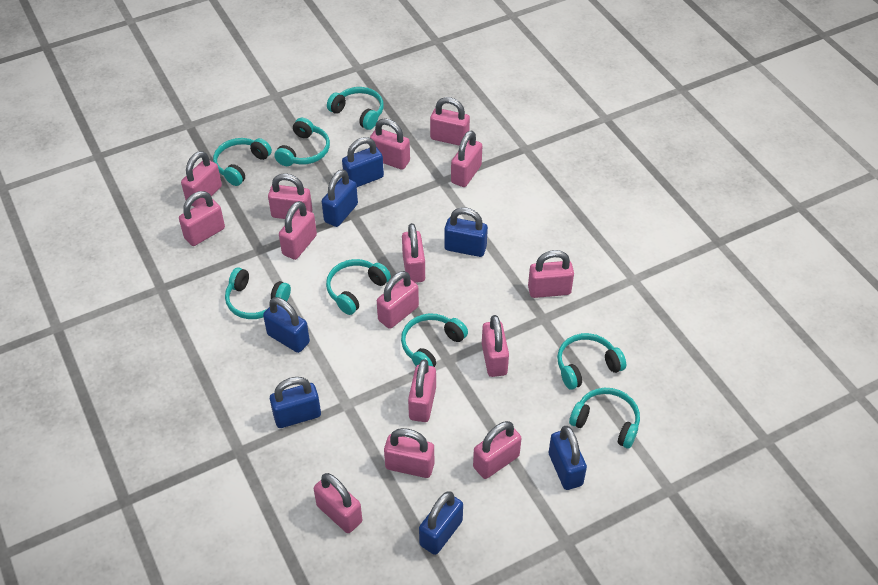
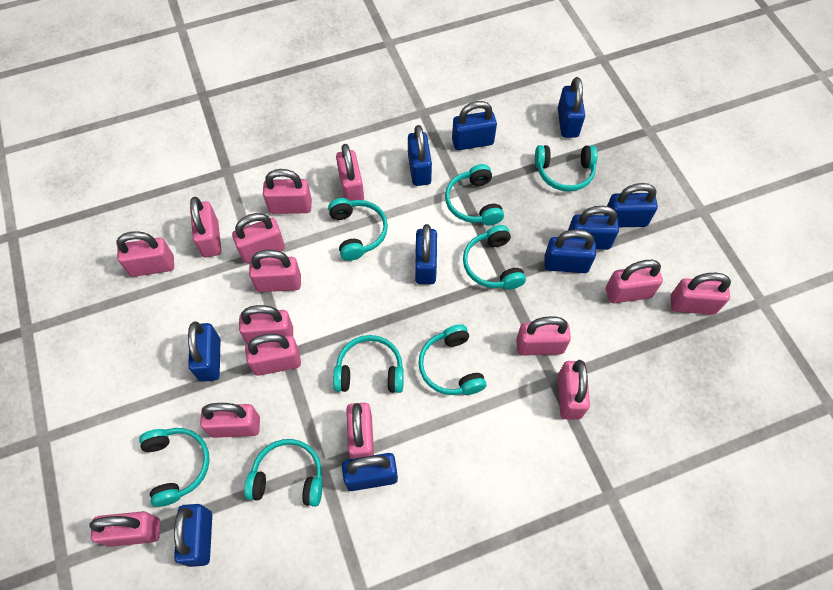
blue padlock: [263,297,310,353] [270,377,321,428] [322,169,358,227] [342,137,384,187] [419,491,463,555] [444,207,488,257] [549,426,587,490] = 7 -> [174,504,212,567] [188,321,220,382] [342,453,398,491] [408,125,432,186] [415,224,437,284] [452,101,497,150] [544,229,596,273] [558,77,585,138] [568,206,619,250] [604,183,658,227] = 10

